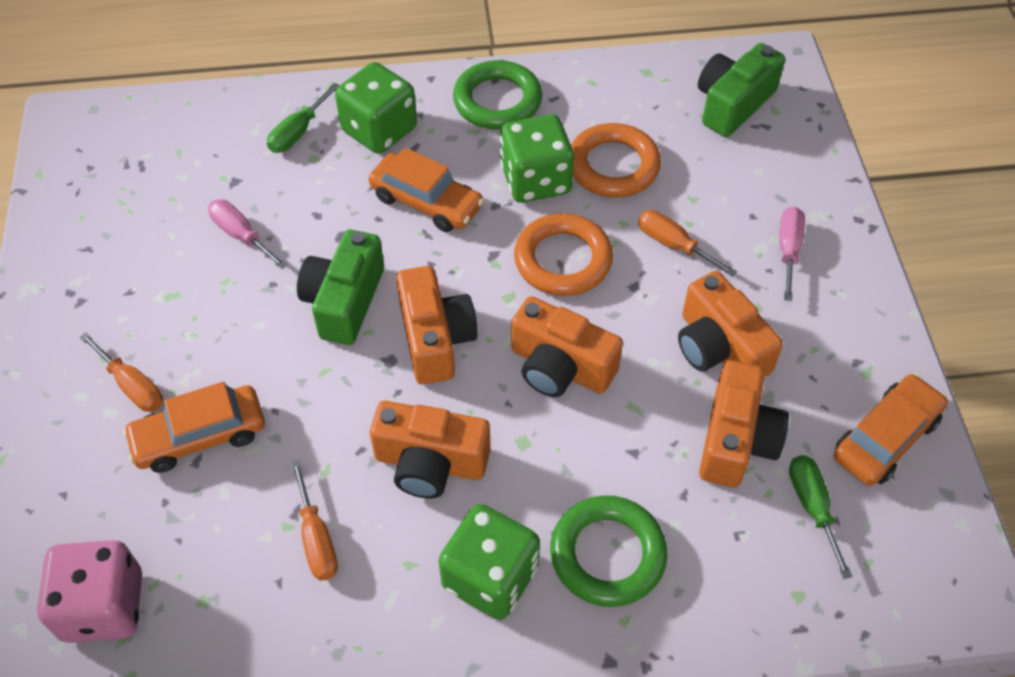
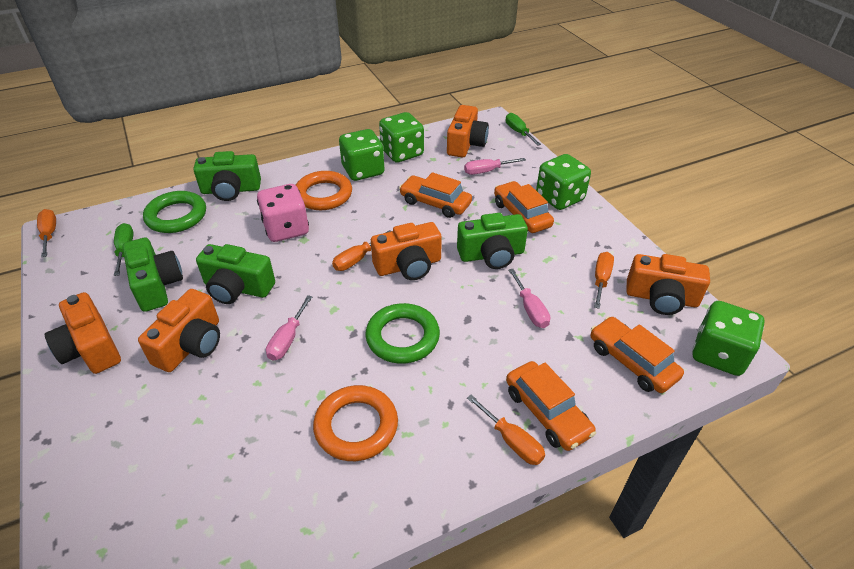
green camera: [297,230,384,345] [698,43,785,137] = 2 -> [123,238,183,312] [193,151,261,201] [196,244,275,304] [457,213,528,269] = 4
green dice: [335,62,417,154] [439,504,540,620] [500,114,574,203] = 3 -> [339,129,385,181] [379,112,424,162] [536,154,591,210] [693,301,765,376] = 4
orange car: [123,382,265,473] [369,147,484,232] [834,374,948,486] = 3 -> [399,172,472,218] [494,181,554,233] [506,361,596,451] [591,316,684,393] = 4
orange screwdriver: [80,332,163,412] [291,460,338,580] [638,210,737,277] = 3 -> [37,209,56,257] [332,230,391,271] [467,394,545,465] [594,252,614,309] = 4
pink screwdriver: [208,199,287,269] [779,207,805,301] = 2 -> [266,295,312,361] [464,158,526,175] [509,269,550,328] = 3

